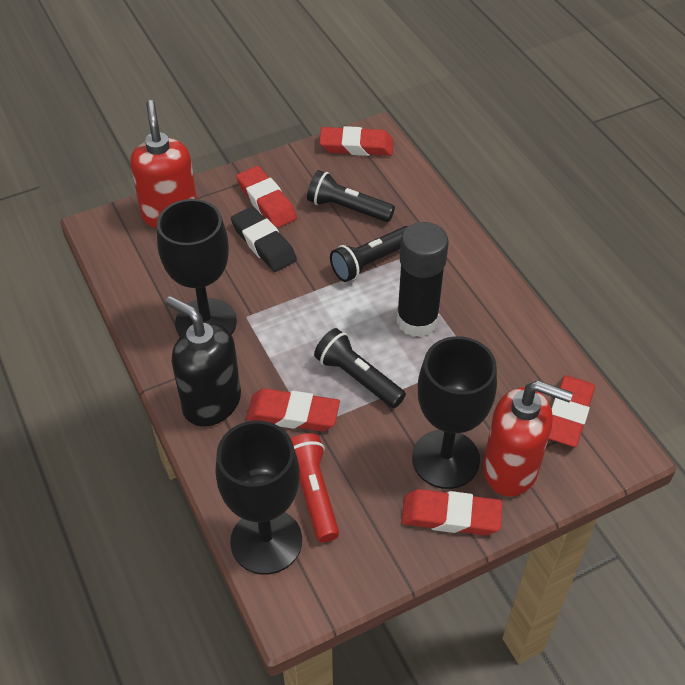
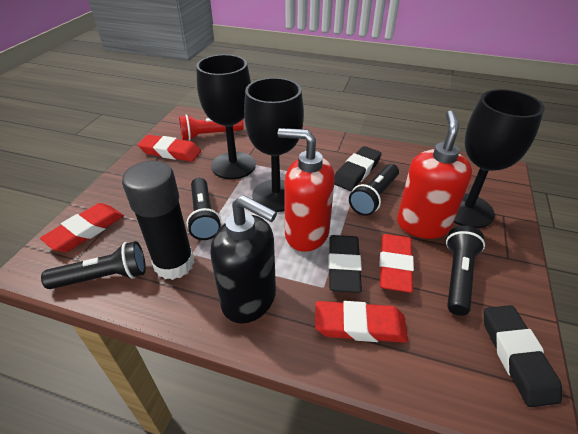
black eraser: [231,206,297,272] = 1 -> [328,235,362,293] [334,146,382,191] [484,305,562,407] = 3
black flashlight: [307,170,395,222] [314,328,406,408] [330,226,409,282] = 3 -> [41,241,146,289] [187,178,221,240] [349,164,399,216] [446,226,485,316] = 4
red eraser: [236,166,297,228] [246,388,340,431] [319,126,394,156] [401,489,503,535] [549,375,595,447] = 5 -> [40,203,124,252] [138,135,201,162] [315,301,408,343] [379,234,414,293] = 4

